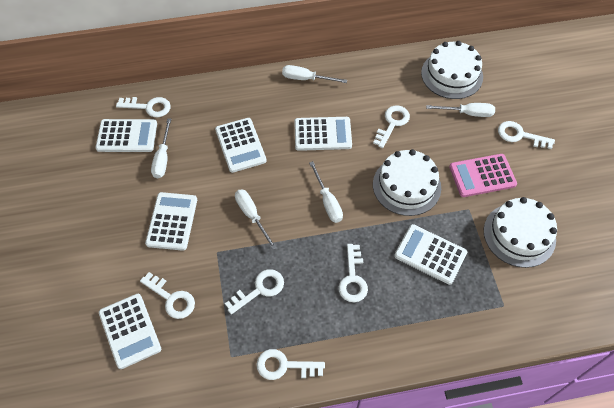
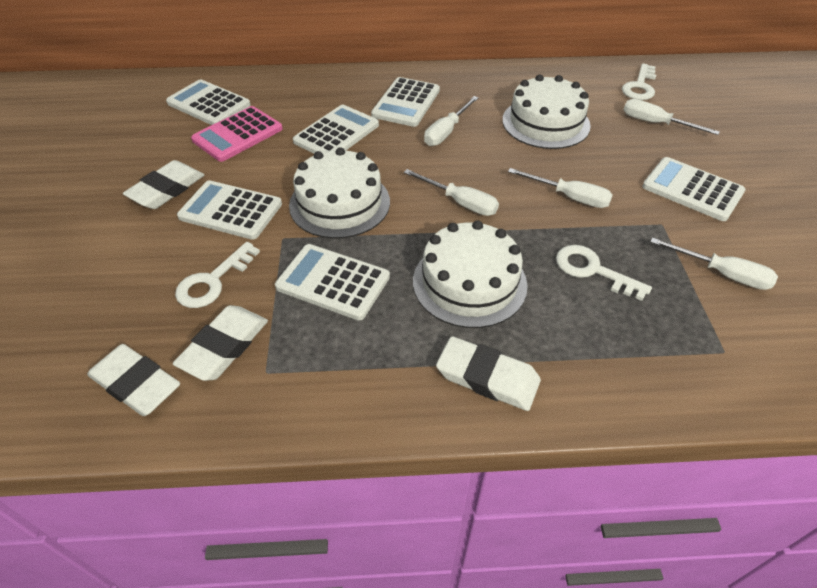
white eraser: none = 0 -> [87,344,180,416] [123,160,204,209] [173,305,268,381] [436,336,541,411] = 4
white key: [116,97,171,117] [140,272,195,319] [225,269,284,315] [257,349,325,380] [339,244,368,302] [373,105,410,148] [498,121,555,149] = 7 -> [175,242,260,308] [556,245,652,301] [622,63,656,100] = 3

